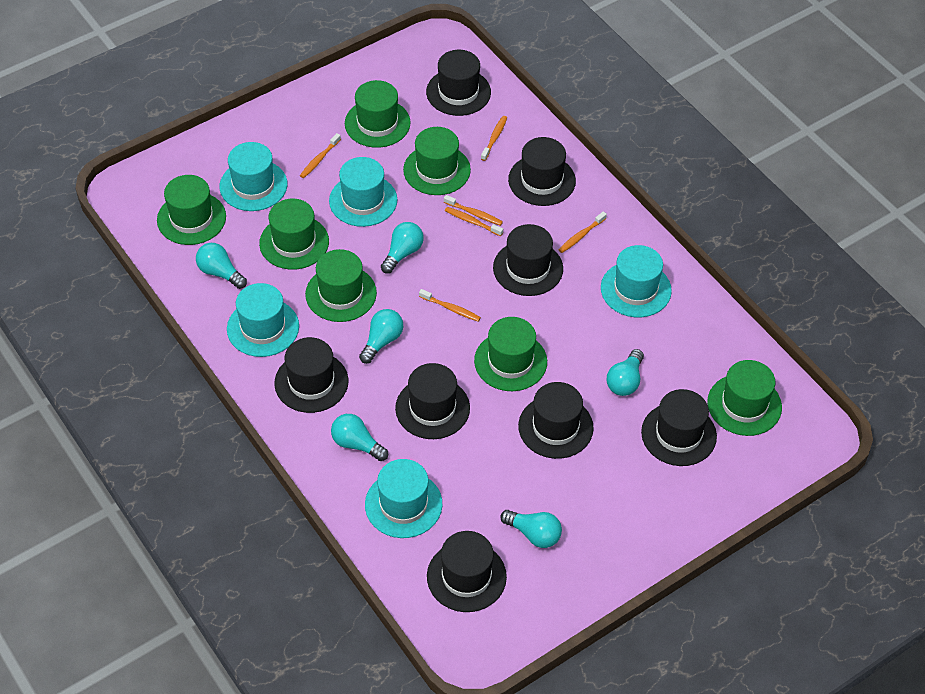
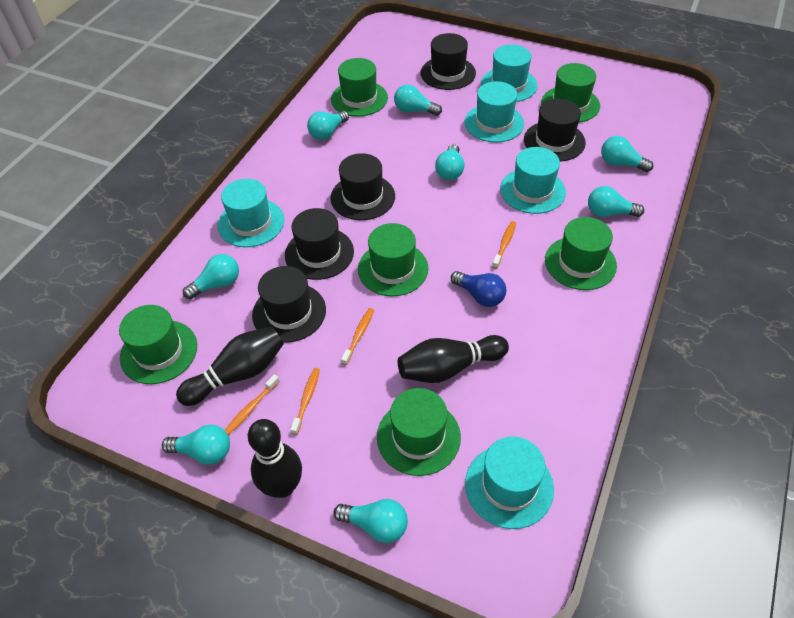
black bowling pin: none = 0 -> [176,327,284,406] [247,419,302,498] [398,335,509,383] = 3
black hat: [274,337,349,413] [395,363,470,439] [426,50,491,116] [427,531,507,612] [493,224,563,296] [508,137,576,206] [518,382,594,459] [641,389,717,466] = 8 -> [252,266,326,343] [285,208,354,280] [330,153,395,220] [421,33,476,90] [524,99,586,161] = 5
blue light bulb: none = 0 -> [451,271,506,307] = 1
green hat: [157,175,226,245] [259,199,329,270] [305,249,377,322] [345,80,411,148] [403,127,471,195] [474,317,547,391] [707,360,782,436] = 7 -> [119,305,197,384] [331,58,388,117] [358,223,428,296] [377,388,461,476] [541,63,600,123] [545,217,617,290] = 6
orange toothbrush: [300,133,341,178] [419,289,481,322] [444,195,503,226] [445,207,503,236] [481,116,507,161] [558,211,607,253] = 6 -> [225,374,279,435] [290,368,320,435] [341,308,374,365] [492,221,516,269] = 4
turquoise light bulb: [196,243,247,289] [331,414,388,461] [359,309,403,364] [381,222,424,274] [500,510,562,548] [607,349,644,396] = 6 -> [162,425,230,465] [183,254,239,299] [307,111,349,140] [334,499,408,543] [394,85,442,116] [435,144,464,180] [588,186,644,217] [601,136,653,172] = 8

